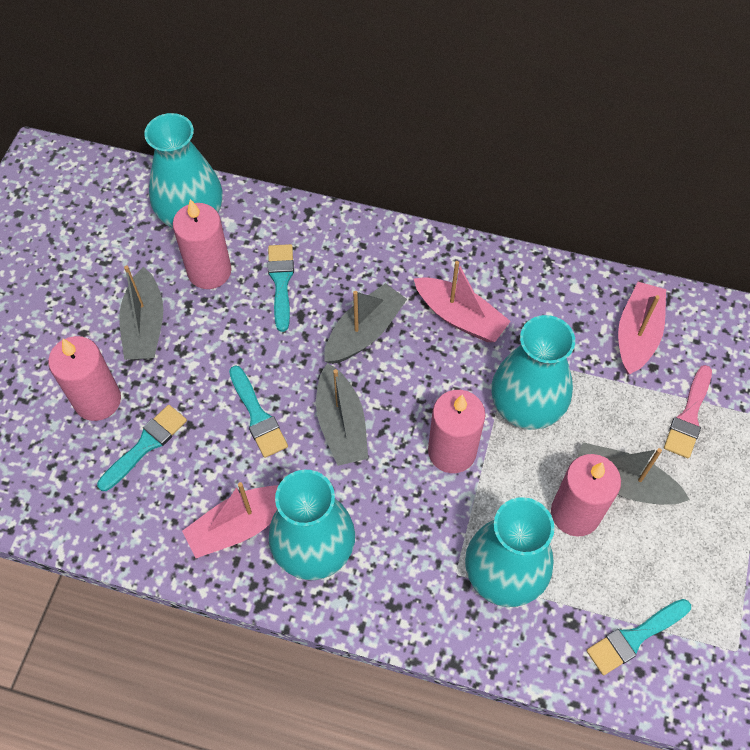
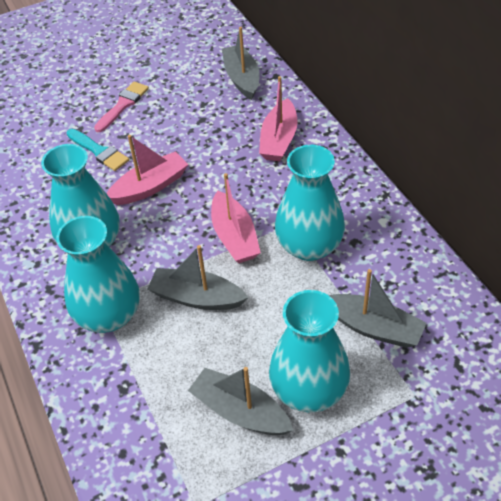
pink candle: [48,336,121,421] [173,199,231,289] [428,390,485,473] [551,454,621,537] = 4 -> none = 0
turquoise brush: [97,405,187,491] [229,365,288,458] [268,244,294,332] [586,599,691,675] = 4 -> [67,129,129,171] = 1

